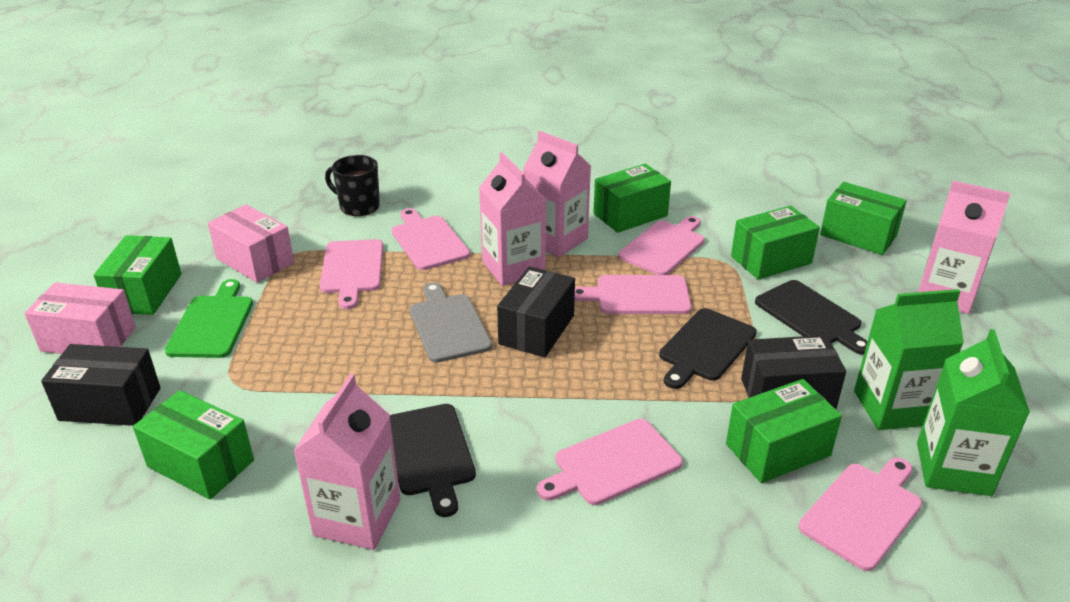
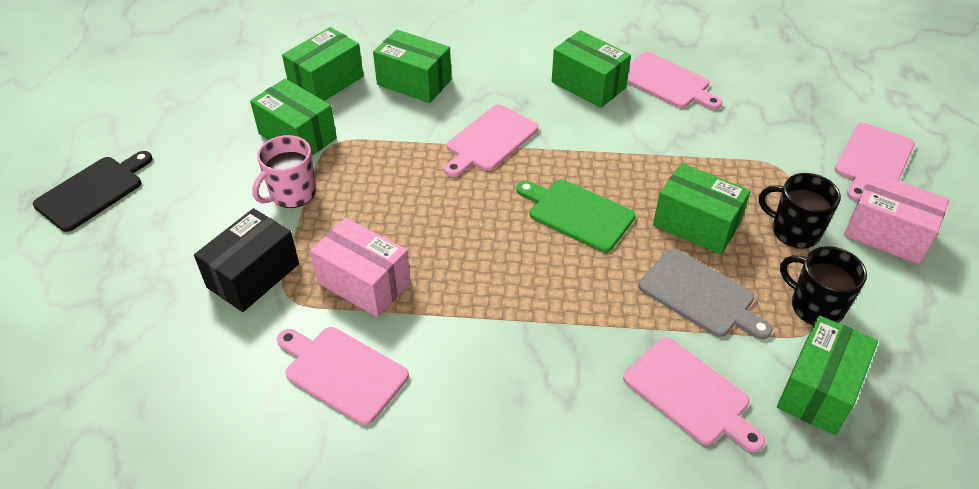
black box: [41,344,161,426] [497,266,575,357] [741,335,846,409] = 3 -> [194,208,299,312] = 1
black cutting board: [390,404,476,517] [659,308,757,389] [755,280,868,355] = 3 -> [33,151,152,232] = 1
black mug: [325,155,380,216] = 1 -> [759,173,841,249] [780,246,867,325] = 2
green carton: [854,289,964,430] [917,329,1030,496] = 2 -> none = 0
pink carton: [294,374,400,550] [479,152,546,286] [523,131,591,257] [918,181,1011,314] = 4 -> none = 0
pink cutting board: [320,239,383,309] [392,208,470,270] [537,419,683,505] [575,275,691,314] [618,216,705,275] [798,458,922,571] = 6 -> [277,327,409,425] [444,105,538,177] [623,337,765,452] [627,52,722,110] [834,123,915,202] = 5
pink mug: none = 0 -> [252,135,316,208] = 1

